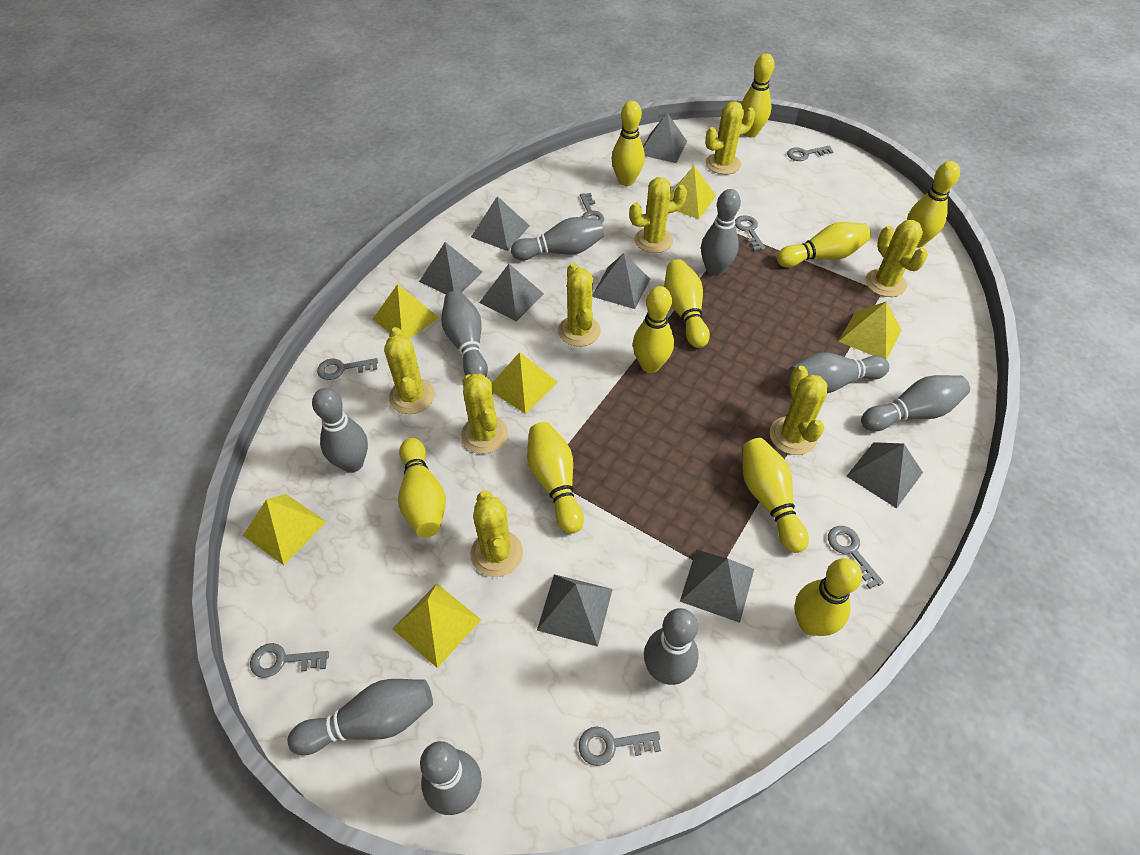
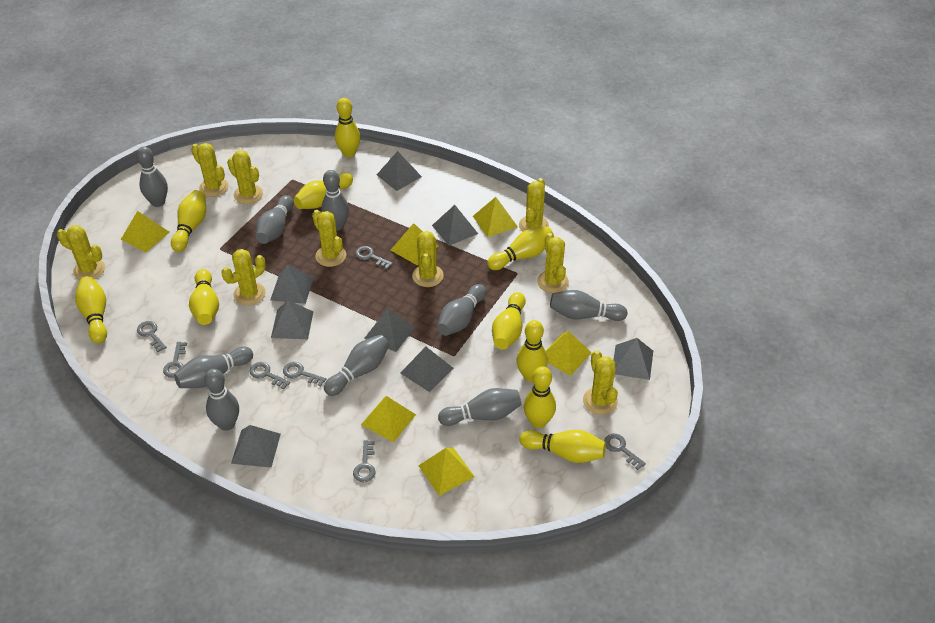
yellow cactus: [384,327,435,414] [461,374,508,454] [470,491,523,577] [558,263,601,347] [629,177,687,253] [705,101,755,175] [770,366,827,455] [865,220,928,297] = 8 -> [57,225,105,280] [191,143,229,197] [221,249,266,306] [227,150,263,204] [312,210,346,267] [412,231,444,287] [519,178,549,232] [537,233,569,293] [583,350,618,415] = 9

